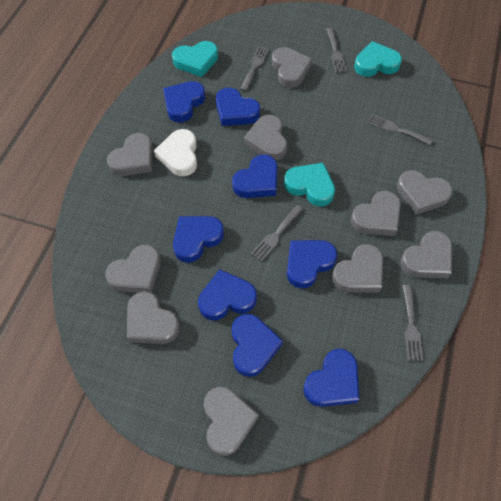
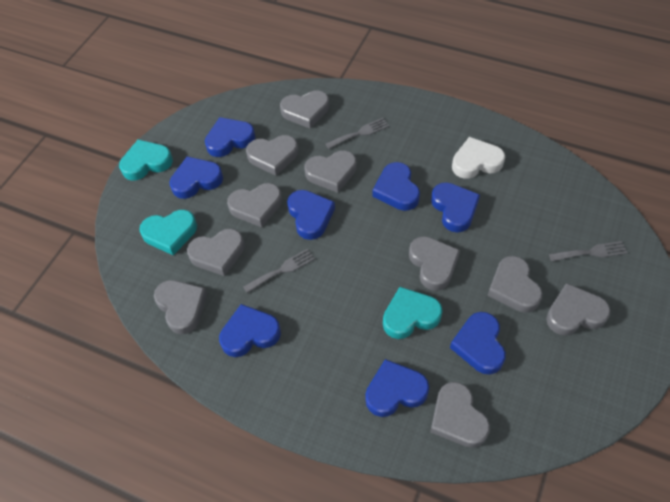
grey fork: [240,46,269,91] [251,205,303,261] [326,28,347,73] [367,114,432,145] [403,285,423,361] = 5 -> [243,249,315,293] [325,118,389,149] [549,241,627,262] = 3

